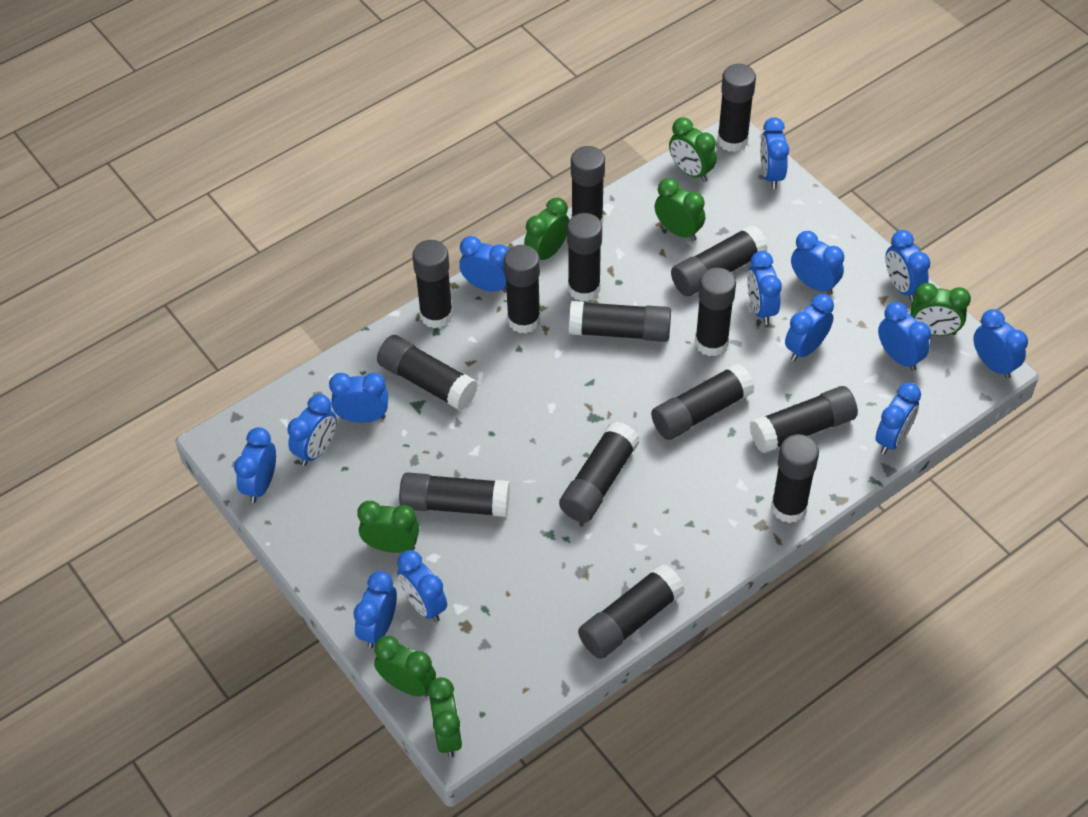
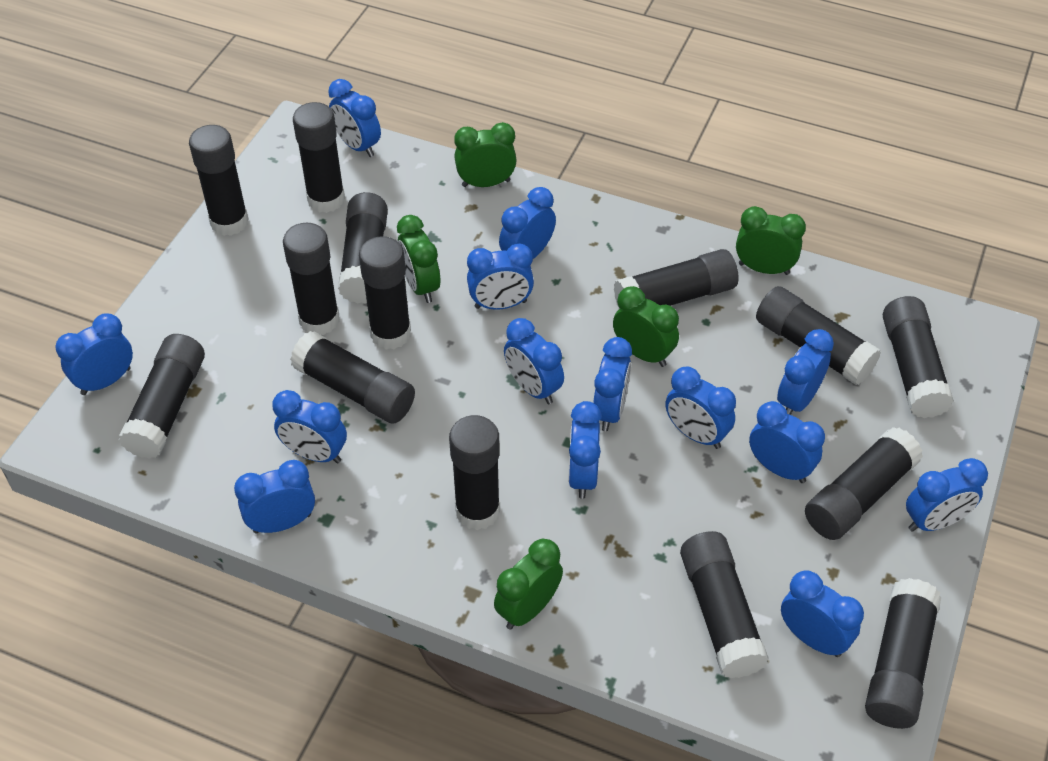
black glue stick: [377,335,478,411] [399,472,510,517] [412,240,453,328] [504,245,541,334] [559,421,640,522] [567,213,602,302] [569,301,671,342] [571,146,605,224] [578,564,685,659] [651,363,755,440] [671,225,768,296] [695,267,736,356] [717,64,756,152] [750,386,858,453] [771,434,819,523] = 15 -> [118,334,205,459] [189,125,249,236] [283,223,340,335] [290,331,415,424] [293,102,345,213] [338,192,388,304] [359,236,411,349] [449,415,500,530] [614,249,739,309] [680,531,769,678] [756,286,881,385] [805,427,923,540] [865,578,941,729] [883,296,954,418] = 14
green clock: [357,501,419,553] [374,636,436,697] [428,677,462,757] [524,198,569,260] [655,178,705,241] [669,118,717,182] [911,283,971,336] = 7 -> [397,215,440,303] [454,122,517,187] [494,539,563,630] [613,286,679,367] [736,206,806,275] = 5

